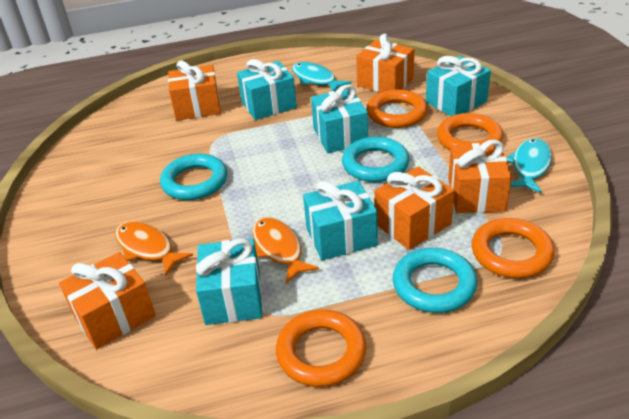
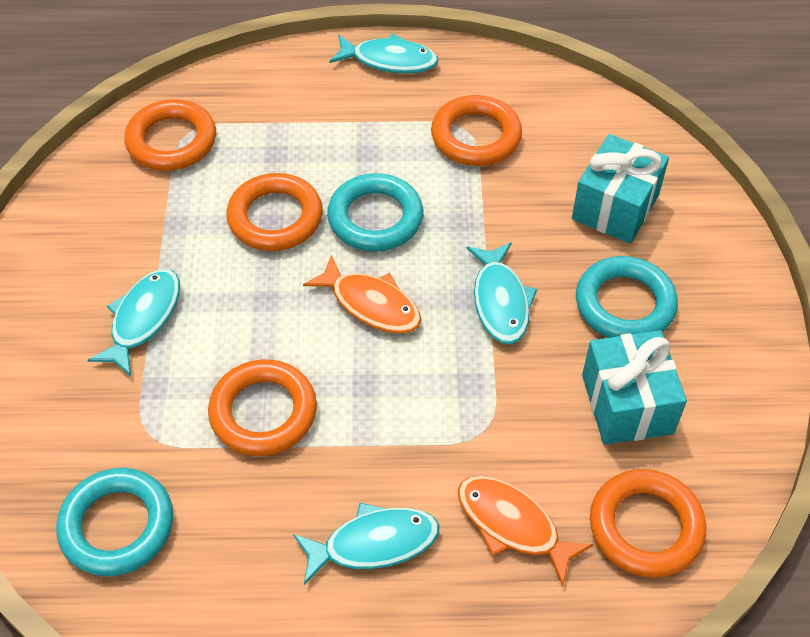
orange gift: [59,252,156,349] [168,60,221,121] [356,34,414,92] [375,167,455,250] [448,140,512,213] = 5 -> none = 0
orange ring: [276,310,366,387] [367,89,428,128] [437,113,503,151] [471,218,555,278] = 4 -> [124,99,216,171] [208,359,317,456] [226,173,323,251] [431,95,522,166] [590,469,706,578] = 5
turquoise fish: [292,62,351,91] [506,138,552,193] = 2 -> [87,269,180,376] [293,502,439,585] [329,33,438,74] [466,242,537,344] = 4
turquoise gift: [196,238,262,325] [237,59,297,120] [303,181,378,260] [311,84,368,153] [426,56,491,116] = 5 -> [572,134,669,243] [582,330,687,445] = 2

